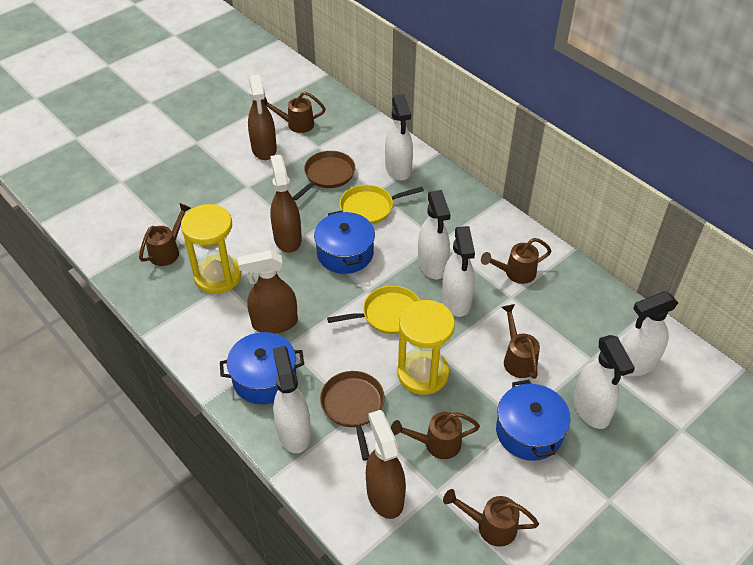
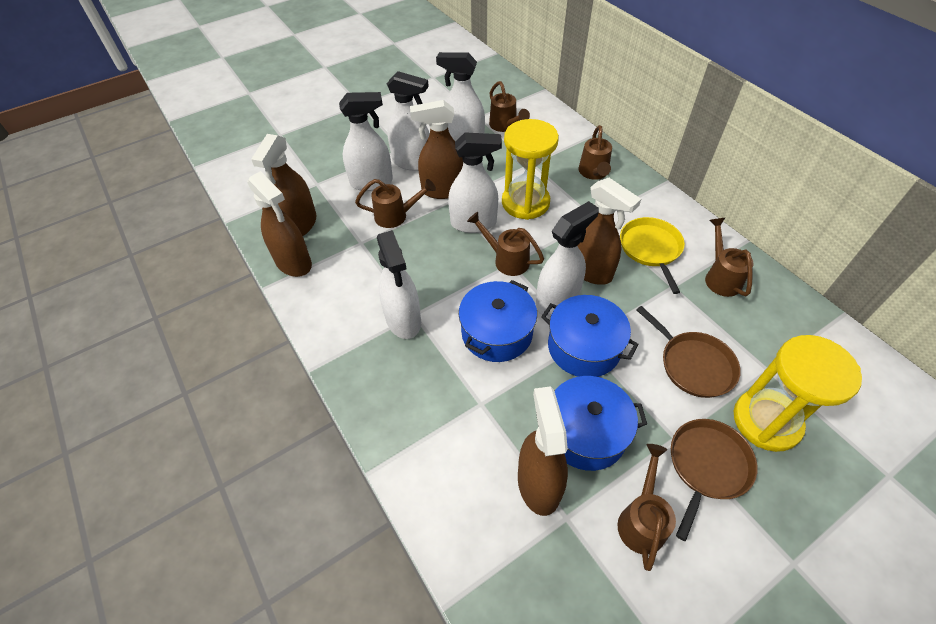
brown spray bottle: [238,250,298,334] [248,75,277,160] [270,155,302,253] [366,410,406,519] = 4 -> [247,171,312,277] [251,134,316,236] [410,100,463,199] [518,386,568,516] [578,178,641,285] = 5
yellow pan: [327,286,420,334] [340,185,424,224] = 2 -> [620,217,685,294] = 1

